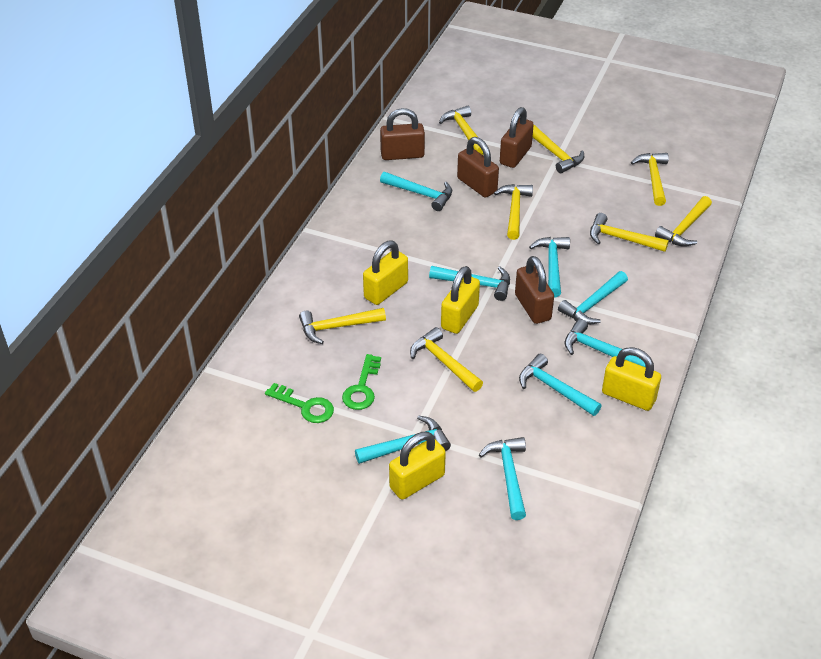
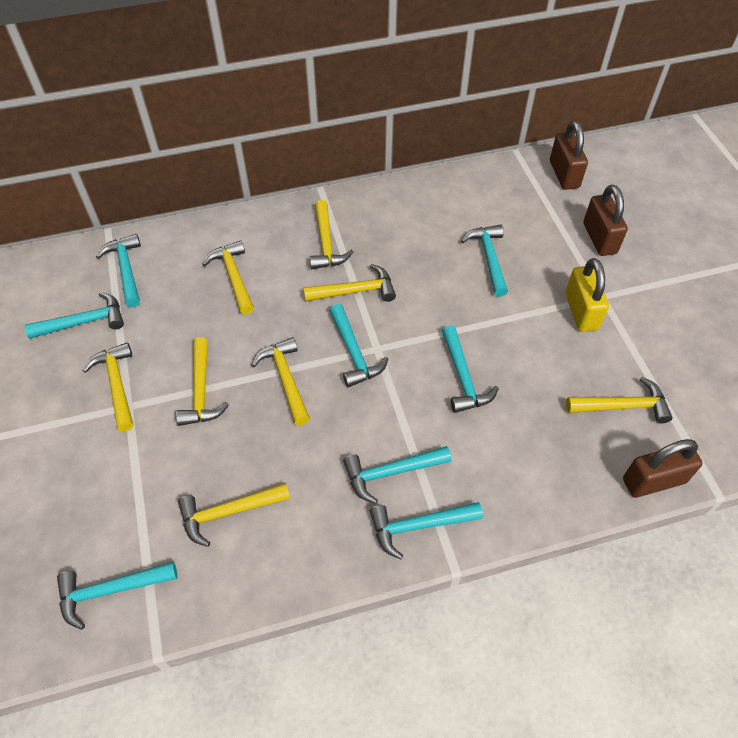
brown padlock: [380,108,425,160] [457,137,499,198] [500,107,534,168] [515,256,554,324] = 4 -> [550,121,588,190] [584,185,628,256] [623,439,703,498] = 3
green key: [265,383,334,423] [342,354,381,410] = 2 -> none = 0
yellow padlock: [363,241,408,305] [389,432,446,500] [441,266,480,334] [602,347,661,411] = 4 -> [565,258,609,332] = 1

